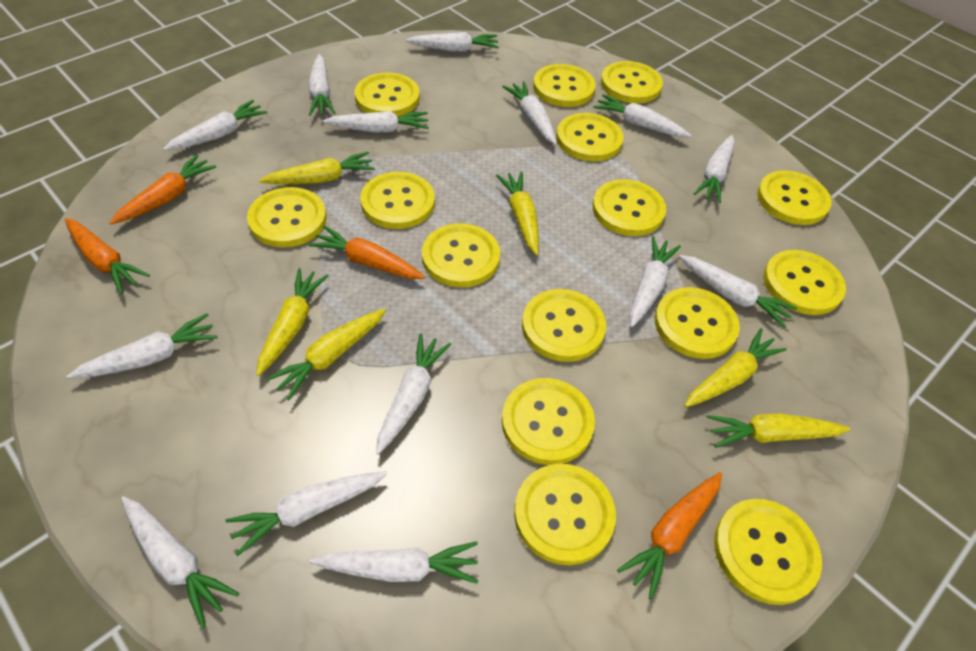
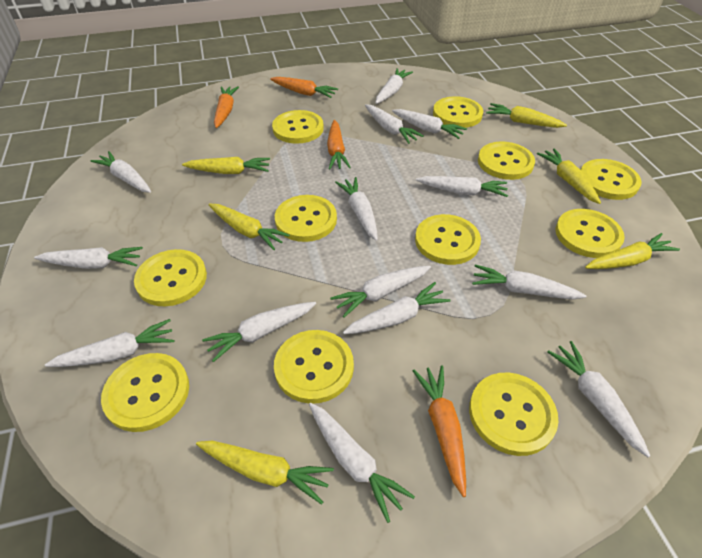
yellow button: [247,187,327,248] [355,73,420,117] [360,172,435,229] [422,223,500,288] [502,378,595,465] [514,464,616,565] [522,289,606,362] [533,64,596,107] [556,113,624,162] [592,179,666,236] [601,61,663,104] [655,287,740,359] [714,499,822,605] [757,170,832,225] [763,250,846,315] = 15 -> [101,353,189,432] [134,249,207,306] [272,110,324,144] [274,330,354,403] [275,195,337,242] [415,214,481,265] [433,96,483,128] [469,373,558,456] [478,141,535,180] [555,209,625,258] [581,159,642,200] = 11

